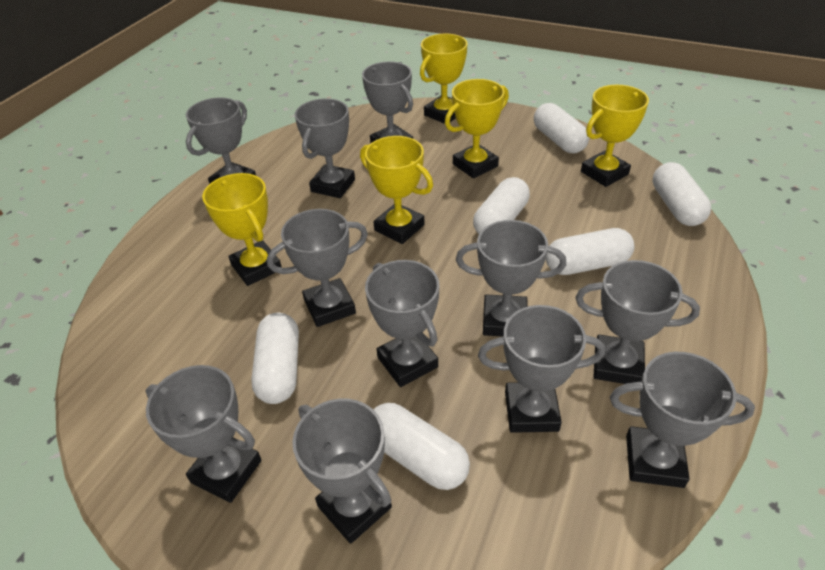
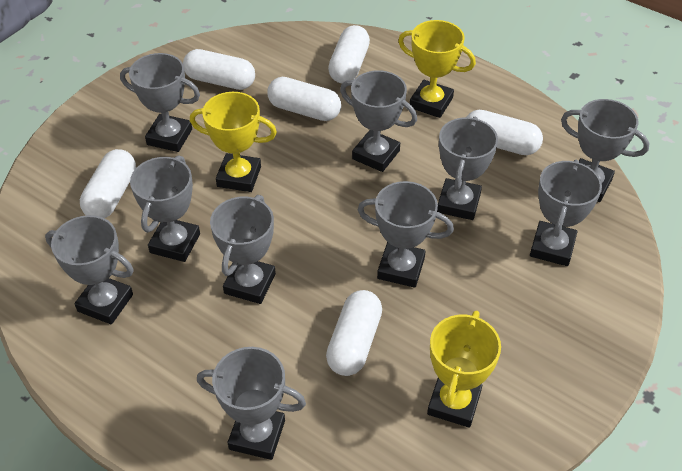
grey trophy: [146,365,261,503] [186,97,256,184] [267,209,368,327] [292,399,392,544] [295,98,355,198] [362,62,413,143] [365,260,439,387] [456,220,566,337] [478,305,605,433] [575,260,700,384] [610,352,755,488] = 11 -> [45,215,134,324] [120,53,200,152] [130,155,200,262] [197,347,306,460] [210,195,276,304] [340,70,417,172] [358,181,454,288] [437,116,498,220] [530,160,602,266] [561,99,650,202] = 10
yellow trophy: [202,173,282,286] [360,136,433,244] [420,34,468,124] [445,79,509,179] [581,85,649,187] = 5 -> [190,92,277,192] [398,20,476,118] [427,311,501,428] = 3

